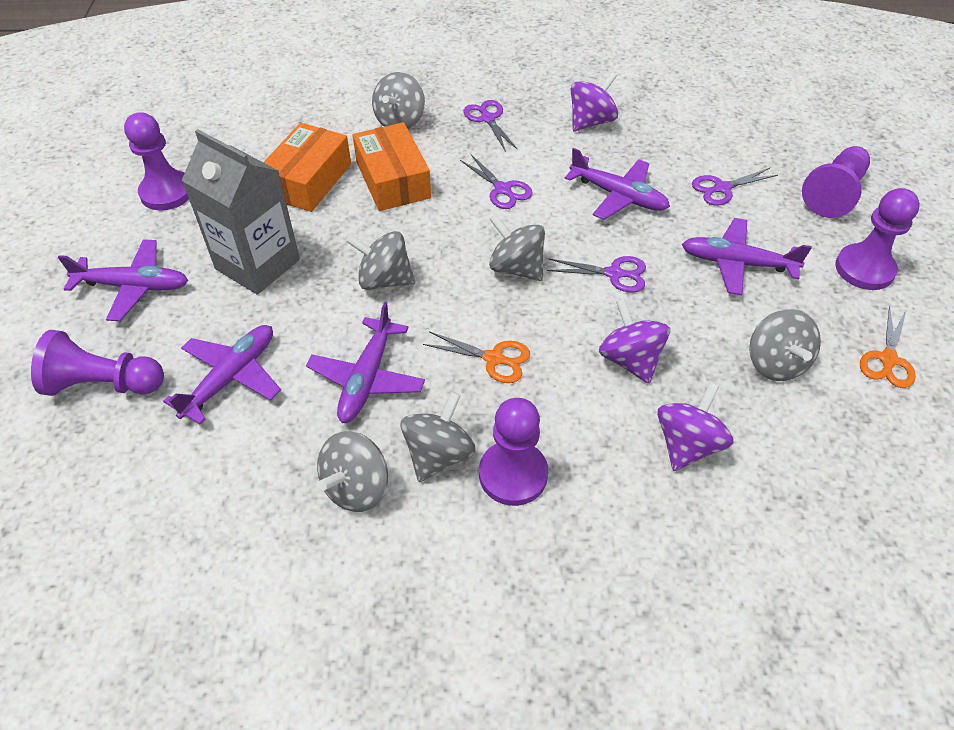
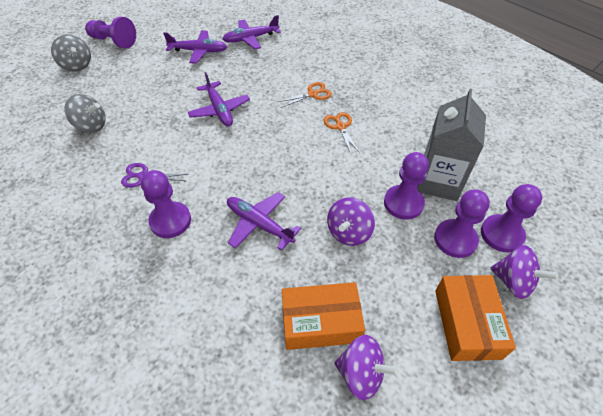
grey spinning top: [317,431,388,512] [346,231,415,290] [372,72,425,129] [400,392,475,482] [489,214,545,281] [749,309,821,381] = 6 -> [51,35,91,72] [64,94,106,133] = 2
purple plane: [58,239,188,321] [163,325,281,425] [306,302,425,423] [565,148,670,220] [682,218,812,295] = 5 -> [163,30,227,64] [188,72,250,127] [223,15,281,49] [227,192,301,251] = 4
purple scissors: [460,154,533,209] [463,100,518,152] [547,256,646,293] [692,168,778,205] = 4 -> [121,163,188,188] = 1

